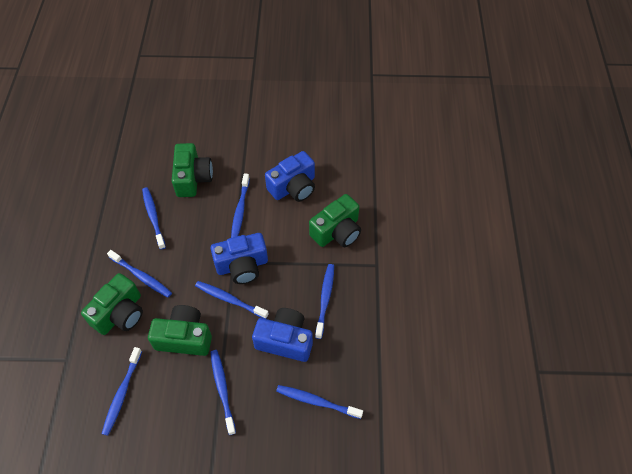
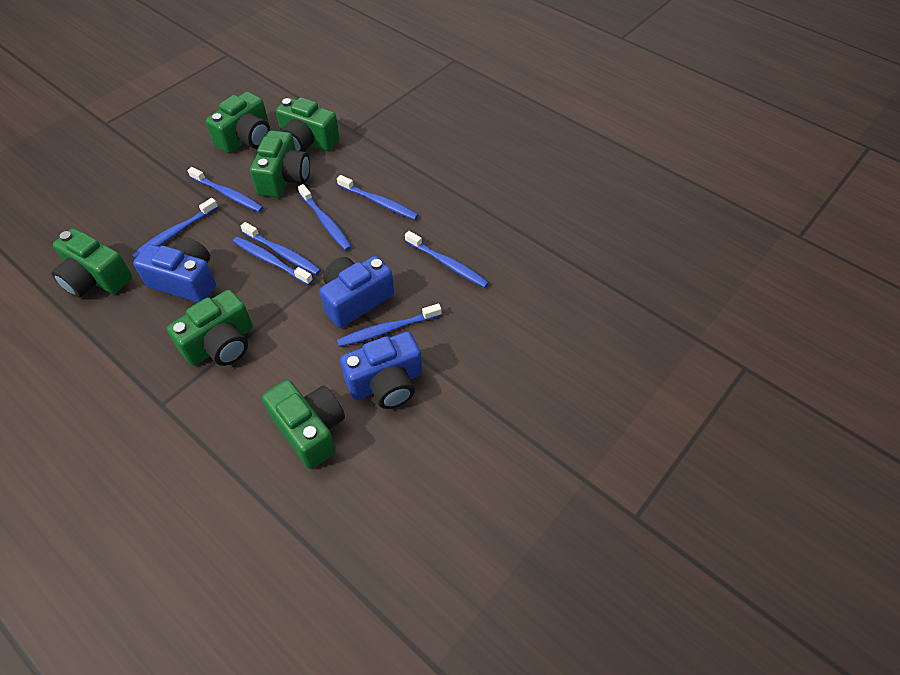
green camera: [81,273,143,335] [148,305,212,356] [172,143,213,197] [309,194,361,247] = 4 -> [51,228,132,298] [167,290,253,366] [206,92,270,153] [250,130,310,197] [262,380,345,469] [276,97,340,152] = 6

